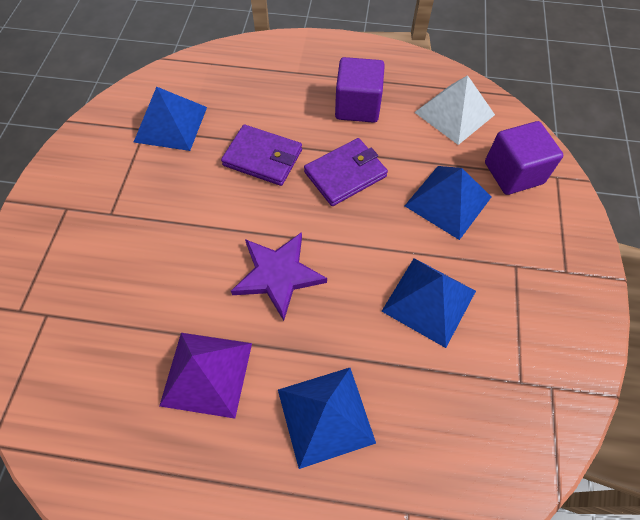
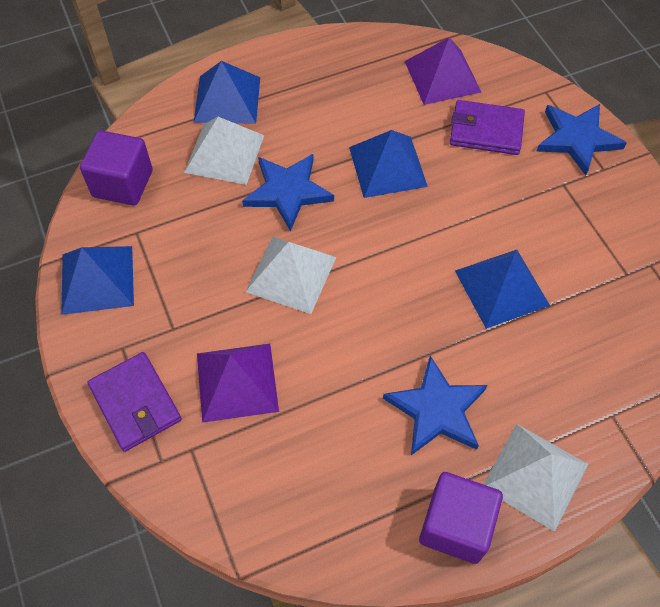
blue star: none = 0 -> [242,154,334,231] [383,356,487,455] [536,104,627,175] = 3
purple pyramid: [159,333,252,419] = 1 -> [197,344,279,423] [404,37,481,105] = 2
purple star: [231,232,327,321] = 1 -> none = 0
white pyramid: [414,75,495,145] = 1 -> [184,117,264,185] [245,237,336,314] [483,424,588,532] = 3

